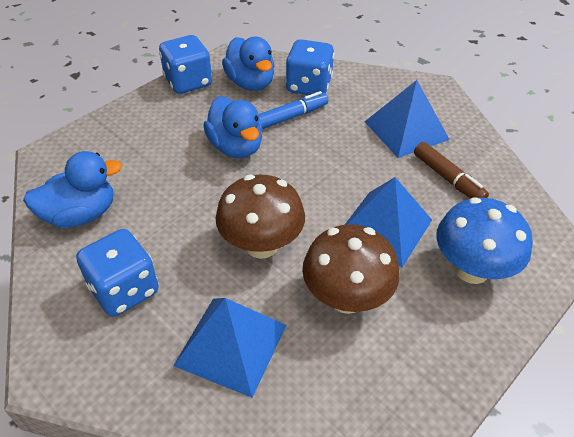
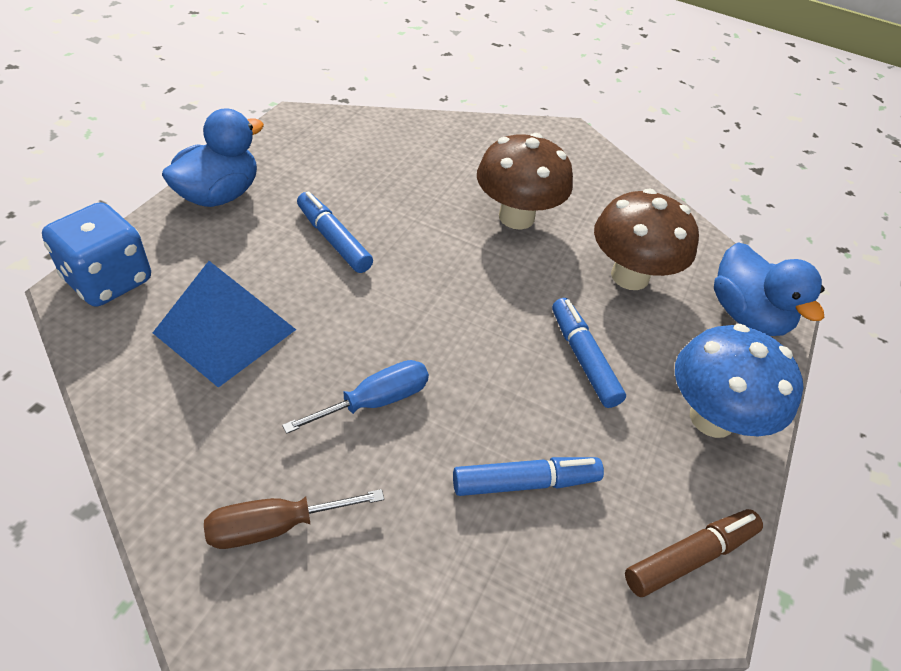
blue dice: [76,229,159,317] [159,35,212,94] [285,39,334,95] = 3 -> [42,202,151,307] = 1
blue duck: [23,151,122,228] [203,96,263,158] [222,37,274,91] = 3 -> [162,108,264,207] [714,242,825,336] = 2
blue marker: [258,91,328,129] = 1 -> [297,191,373,273] [453,457,604,496] [552,298,626,408] = 3
blue pyramid: [173,298,287,397] [345,177,432,267] [365,80,450,158] = 3 -> [153,261,296,388] = 1
blue screwdriver: none = 0 -> [282,360,429,434] = 1
brown screwdriver: none = 0 -> [204,489,384,549] = 1

